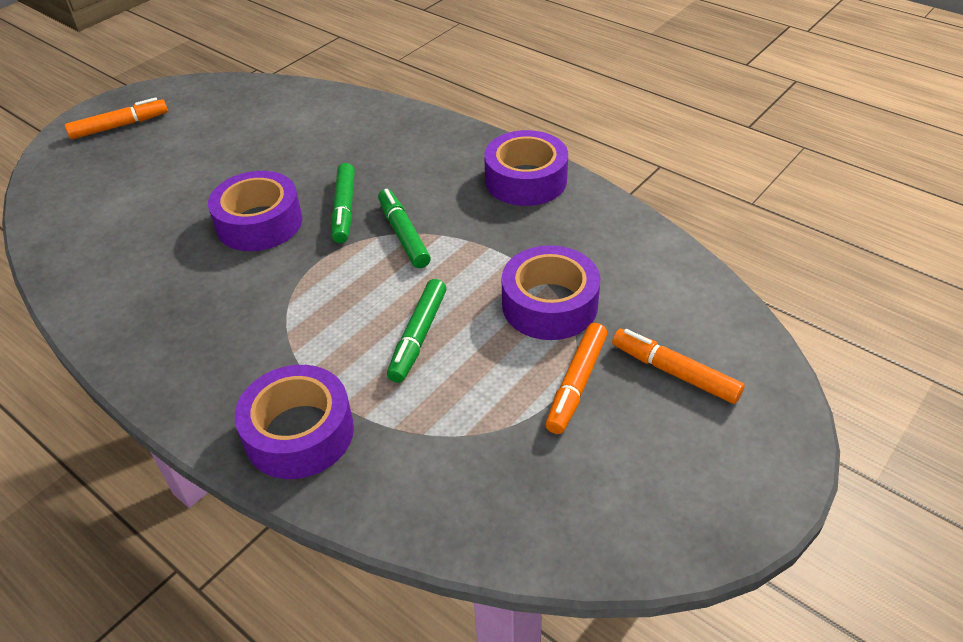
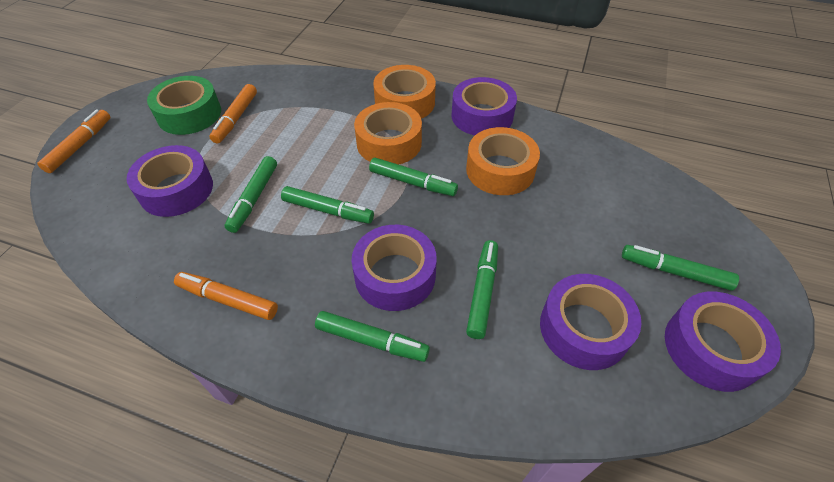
green marker: [331,163,355,243] [378,189,431,268] [387,279,446,383] = 3 -> [225,156,277,233] [281,186,374,224] [315,311,430,362] [369,158,458,196] [466,240,498,339] [622,245,739,290] = 6
green tape: none = 0 -> [147,76,221,135] = 1
orange tape: none = 0 -> [354,102,422,165] [373,65,436,119] [466,127,540,195] = 3
purple tape: [208,171,302,251] [235,365,354,479] [484,130,568,206] [501,245,600,340] = 4 -> [126,145,213,217] [351,225,437,311] [451,77,517,135] [540,274,642,370] [665,292,781,392] = 5

